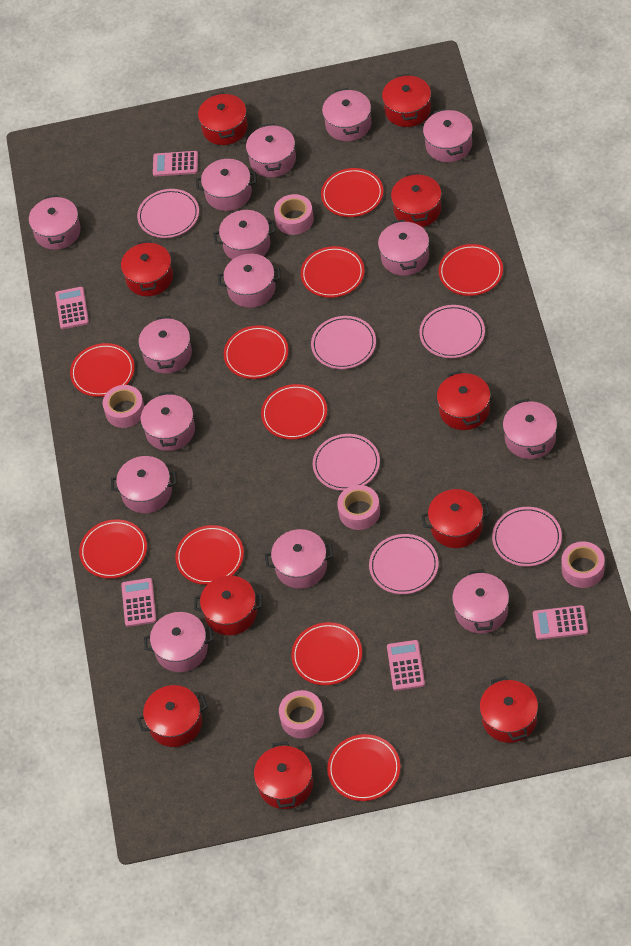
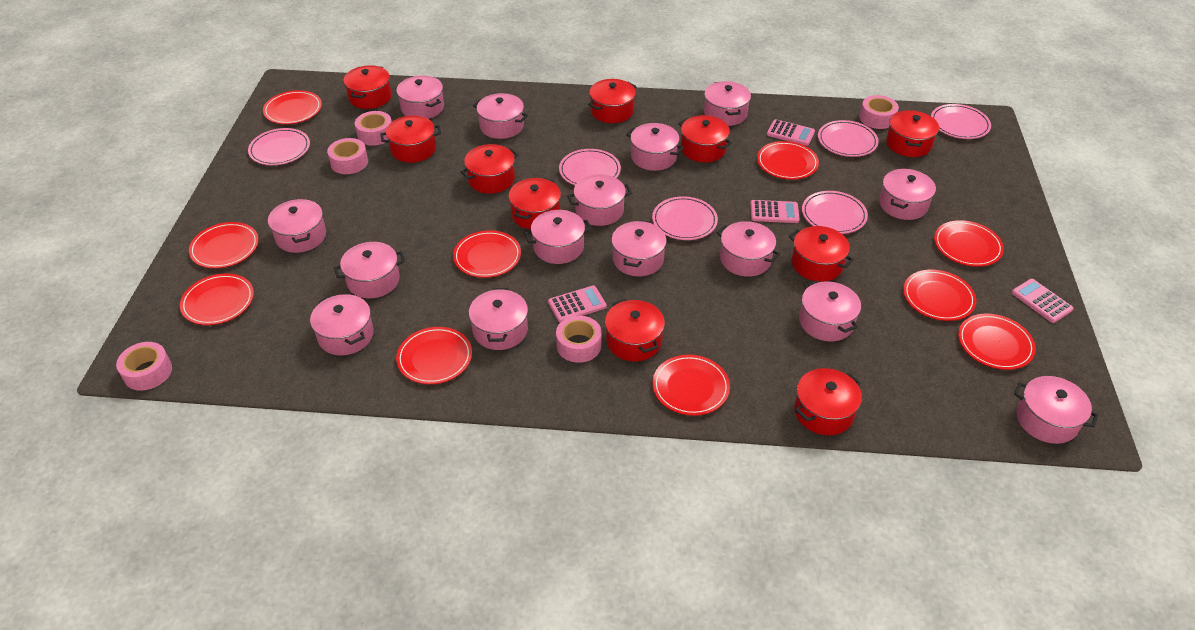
pink calculator: [55,287,89,329] [121,578,156,627] [153,151,198,177] [387,640,425,691] [533,605,588,640] = 5 -> [548,285,607,322] [750,200,800,223] [767,119,815,146] [1011,279,1074,323] = 4

